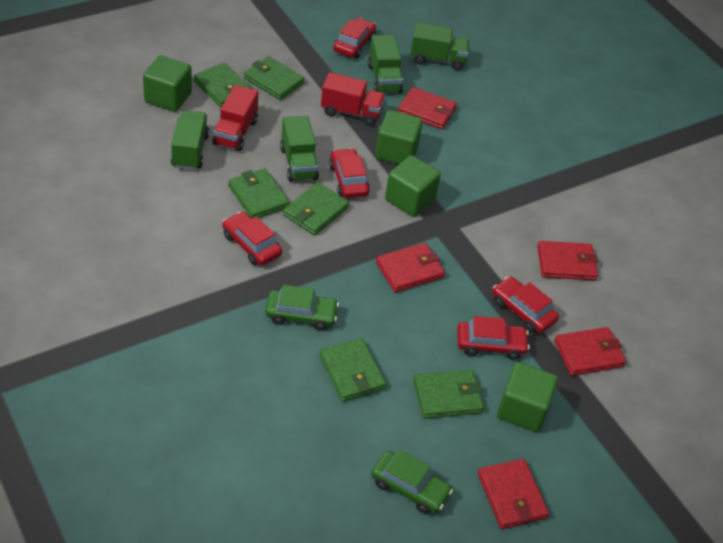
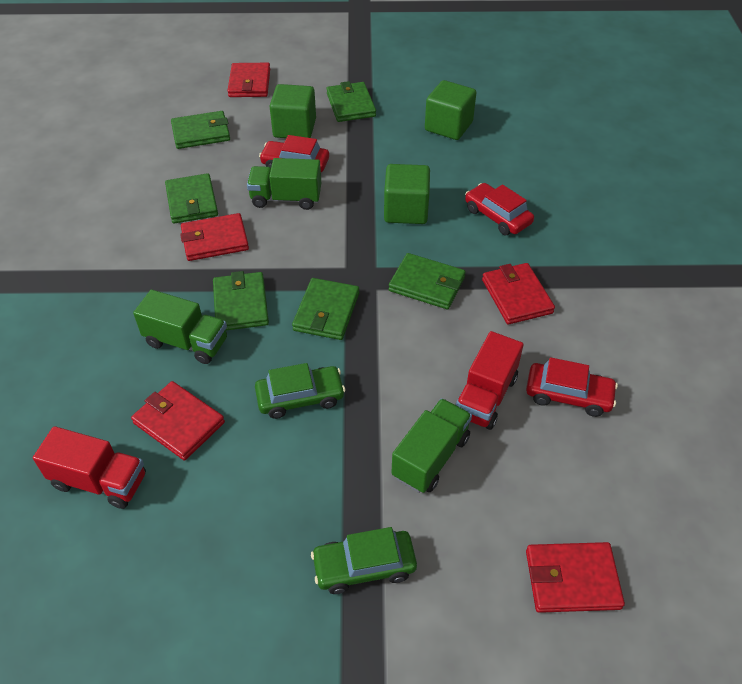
green cube: [143,55,192,112] [375,110,423,164] [385,155,441,217] [497,362,558,432] = 4 -> [270,84,316,138] [384,164,430,224] [425,80,476,140] = 3
green truck: [171,110,209,170] [280,116,319,182] [368,35,403,93] [410,23,470,70] = 4 -> [133,290,227,364] [247,158,321,210] [392,398,472,493] = 3
red car: [222,211,282,266] [329,148,370,198] [333,18,376,58] [457,316,530,360] [492,276,559,333] = 5 -> [259,135,329,172] [465,183,534,235] [526,357,618,417] = 3

